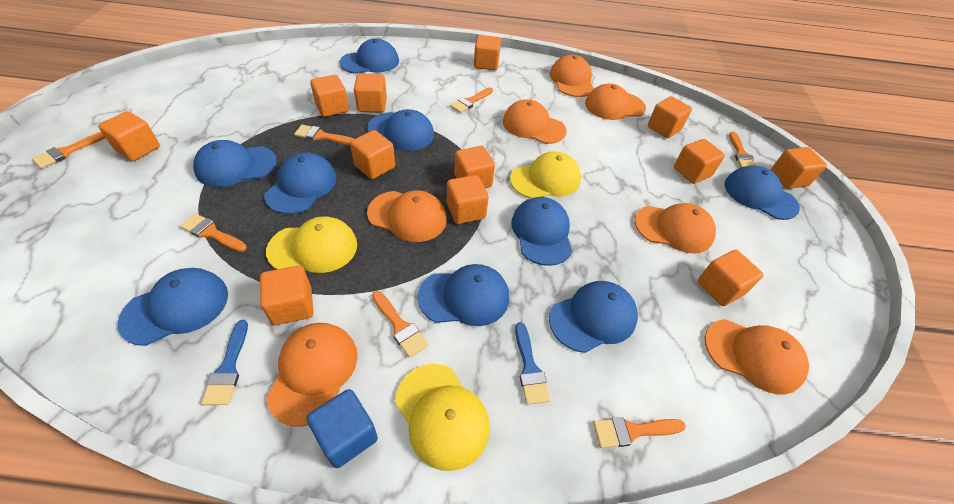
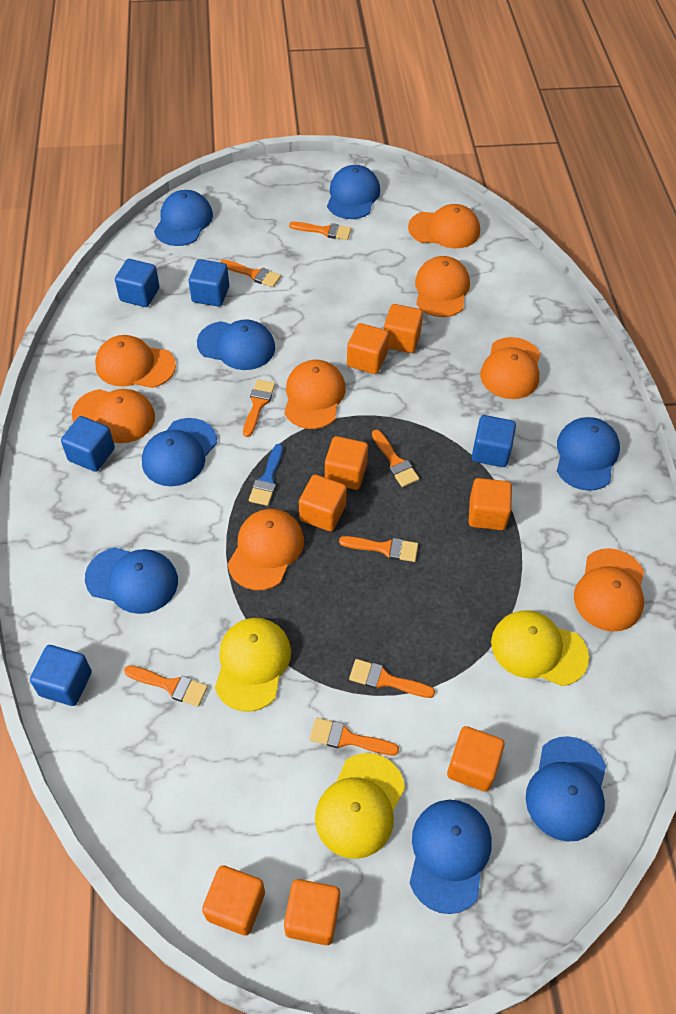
blue brush: [201,320,248,405] [515,322,551,405] = 2 -> [249,444,283,506] = 1
blue cap: [118,268,228,346] [193,140,277,187] [264,152,337,214] [340,38,399,74] [367,109,434,151] [417,264,509,326] [511,197,572,266] [549,281,638,353] [725,165,800,220] = 9 -> [85,547,178,614] [142,418,217,486] [154,190,213,246] [197,319,275,370] [327,165,380,219] [410,800,492,914] [526,736,606,842] [557,417,620,491] = 8
blue cube: [306,389,378,468] = 1 -> [30,645,92,706] [61,416,115,472] [115,259,159,307] [189,259,229,307] [472,415,516,467] = 5
orange brush: [32,132,105,168] [180,213,247,252] [294,125,354,145] [372,291,429,358] [450,87,493,113] [593,417,686,448] [729,132,756,168] = 7 -> [124,665,208,707] [220,259,281,288] [243,379,275,437] [289,222,351,240] [310,718,399,755] [339,536,418,562] [349,659,435,698] [372,430,419,487] = 8
orange cap: [266,323,357,427] [367,190,447,242] [503,99,566,144] [550,55,594,97] [585,83,646,120] [634,203,716,254] [705,319,809,395] = 7 -> [72,389,155,443] [95,335,176,388] [228,509,304,590] [284,360,346,429] [408,204,480,248] [415,256,470,317] [480,337,540,399] [574,548,644,631] = 8
orange cube: [98,111,160,161] [260,266,314,325] [310,75,349,117] [350,130,395,179] [354,74,387,113] [447,175,489,224] [454,146,495,188] [474,35,501,70] [648,96,692,138] [674,139,725,184] [698,250,763,306] [771,147,827,189] = 12 -> [202,866,265,936] [284,879,340,945] [299,474,347,531] [325,436,368,490] [347,323,389,374] [384,304,423,353] [447,726,505,792] [469,478,512,530] = 8

